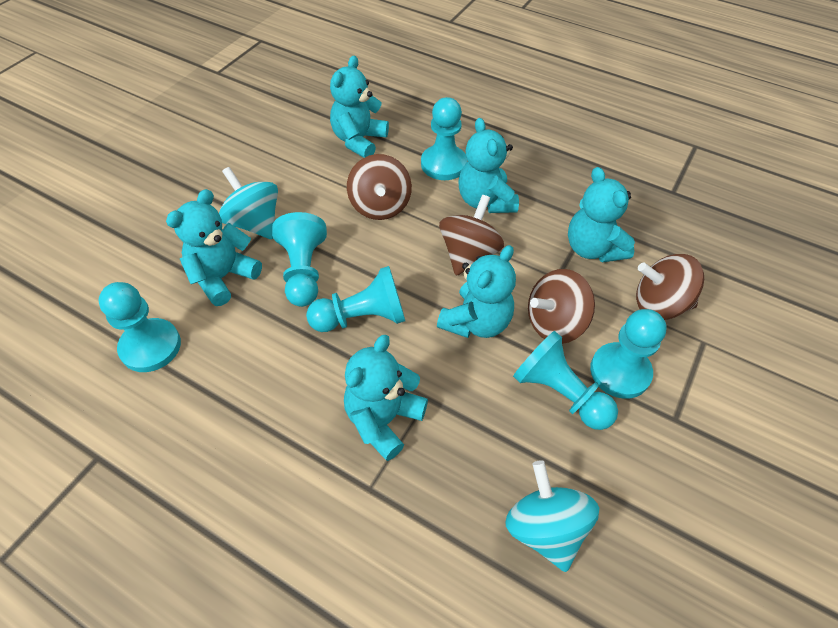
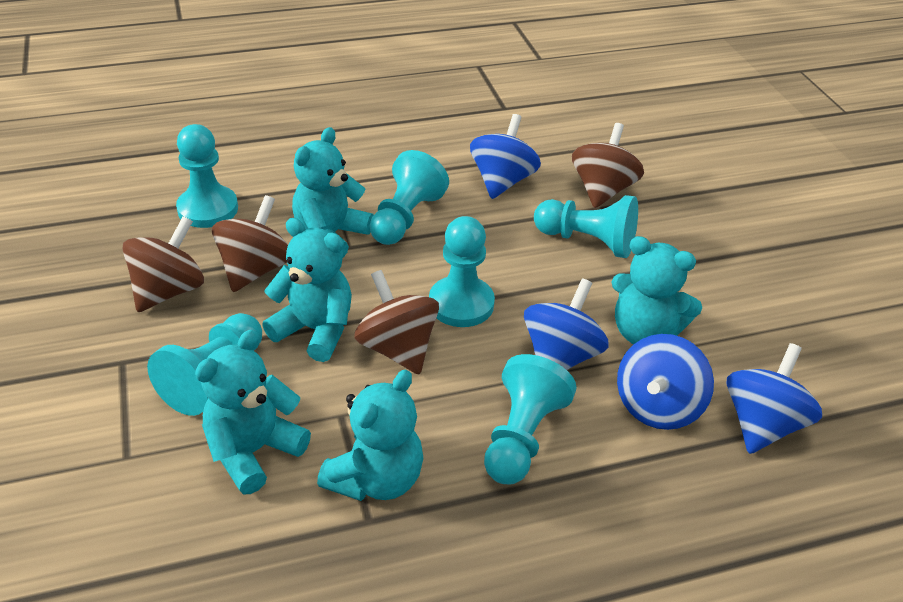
blue spinning top: none = 0 -> [470,114,541,199] [524,279,609,370] [617,334,714,430] [726,343,822,454] = 4
turquoise spinning top: [219,167,278,239] [506,460,599,572] = 2 -> none = 0
turquoise teddy bear: [166,189,262,306] [330,56,389,158] [344,335,428,461] [437,245,516,338] [458,118,519,213] [568,167,635,263] = 6 -> [195,330,311,494] [262,218,352,362] [292,127,374,257] [317,369,423,501] [611,236,702,344] = 5

